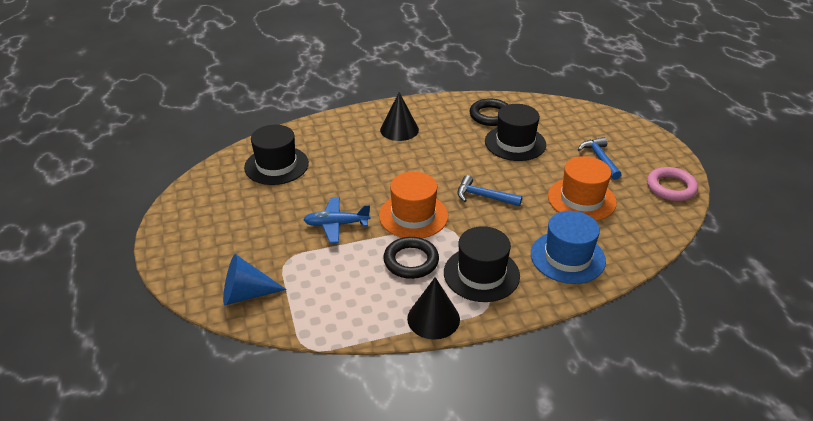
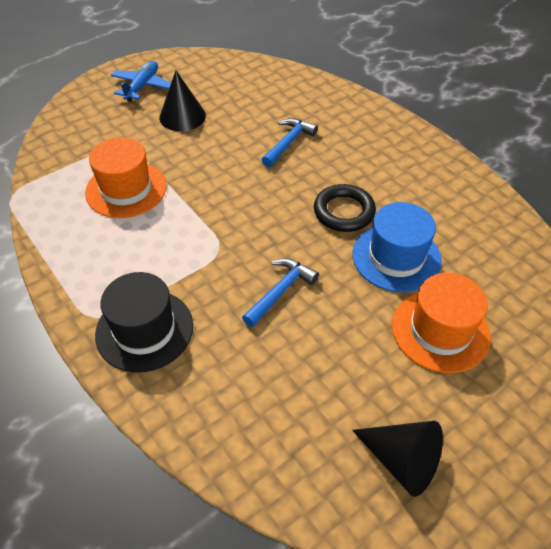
black hat: [244,125,309,185] [444,226,520,302] [485,104,546,161] = 3 -> [95,272,193,373] = 1
black ring: [383,237,439,279] [469,98,508,126] = 2 -> [314,184,376,232] = 1
blue cone: [223,254,287,305] = 1 -> none = 0
pink ring: [647,167,698,201] = 1 -> none = 0

